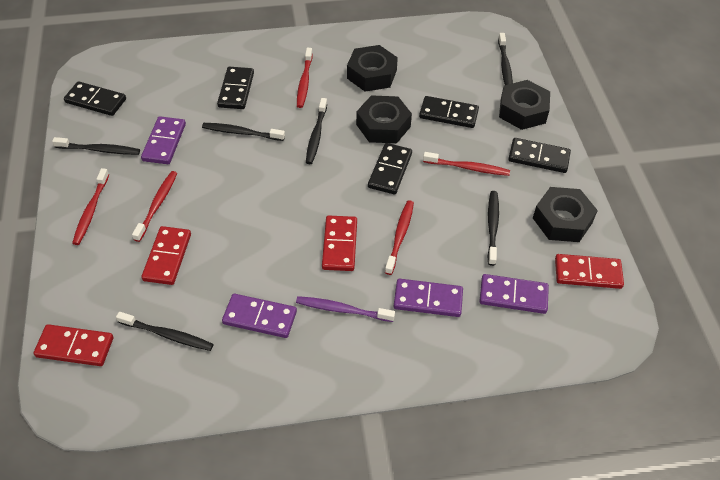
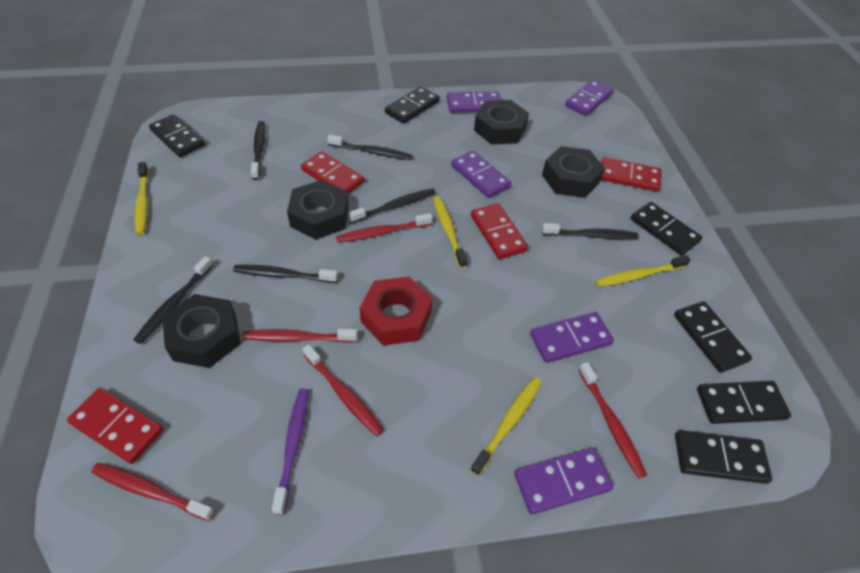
black domino: [64,81,126,116] [217,67,254,109] [368,143,412,194] [419,96,479,128] [508,138,571,173] = 5 -> [149,114,205,157] [385,86,440,124] [631,202,702,255] [674,301,752,373] [675,430,772,484] [697,381,791,424] = 6
purple domino: [141,116,186,164] [222,294,297,338] [394,279,463,317] [479,274,549,314] = 4 -> [447,92,501,113] [451,150,511,198] [514,447,613,515] [530,312,614,363] [565,80,613,116] = 5
red nut: none = 0 -> [360,276,432,346] = 1
yellow toothbrush: none = 0 -> [135,162,149,235] [433,196,467,268] [470,377,542,476] [595,255,691,287] = 4

